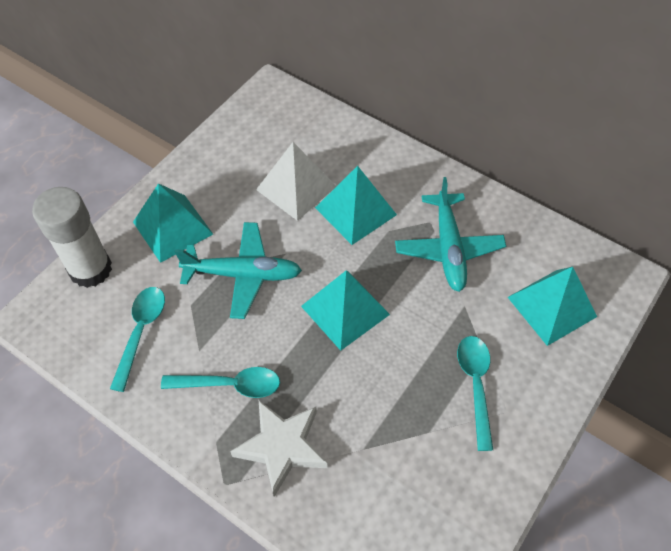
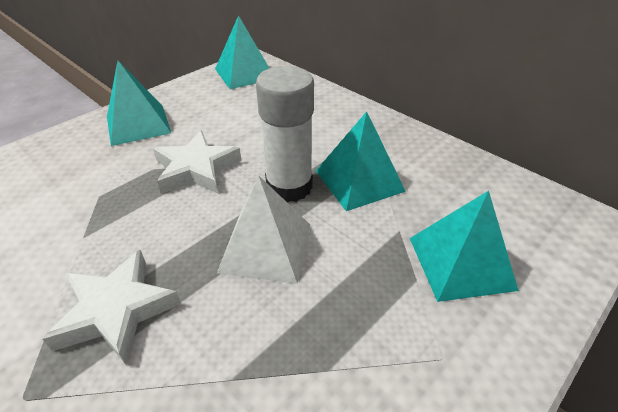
turquoise plane: [175,222,302,319] [395,177,506,292] = 2 -> none = 0
turquoise spoon: [110,287,165,392] [161,367,280,398] [457,336,493,451] = 3 -> none = 0
white star: [230,400,327,497] = 1 -> [43,250,181,365] [153,131,241,194] = 2

